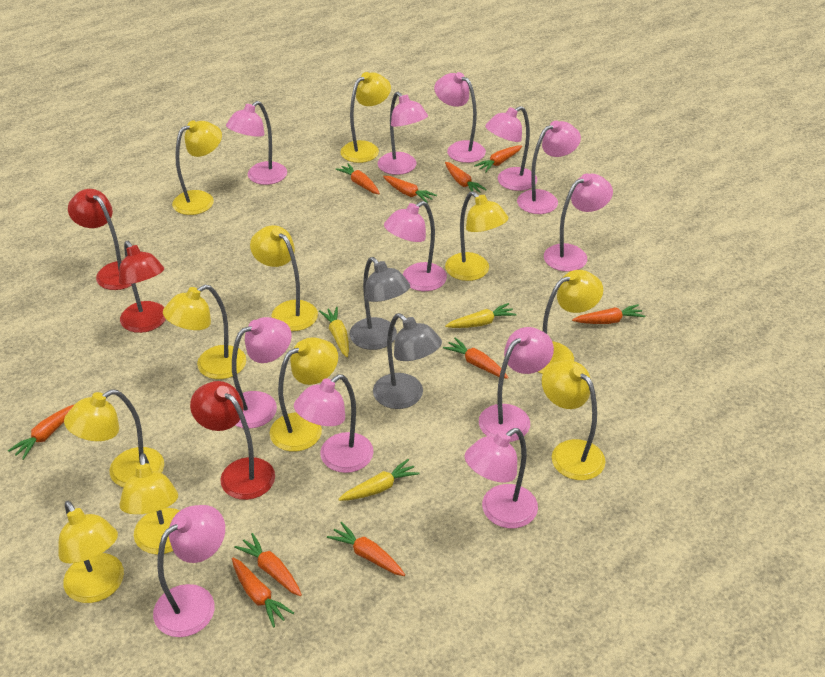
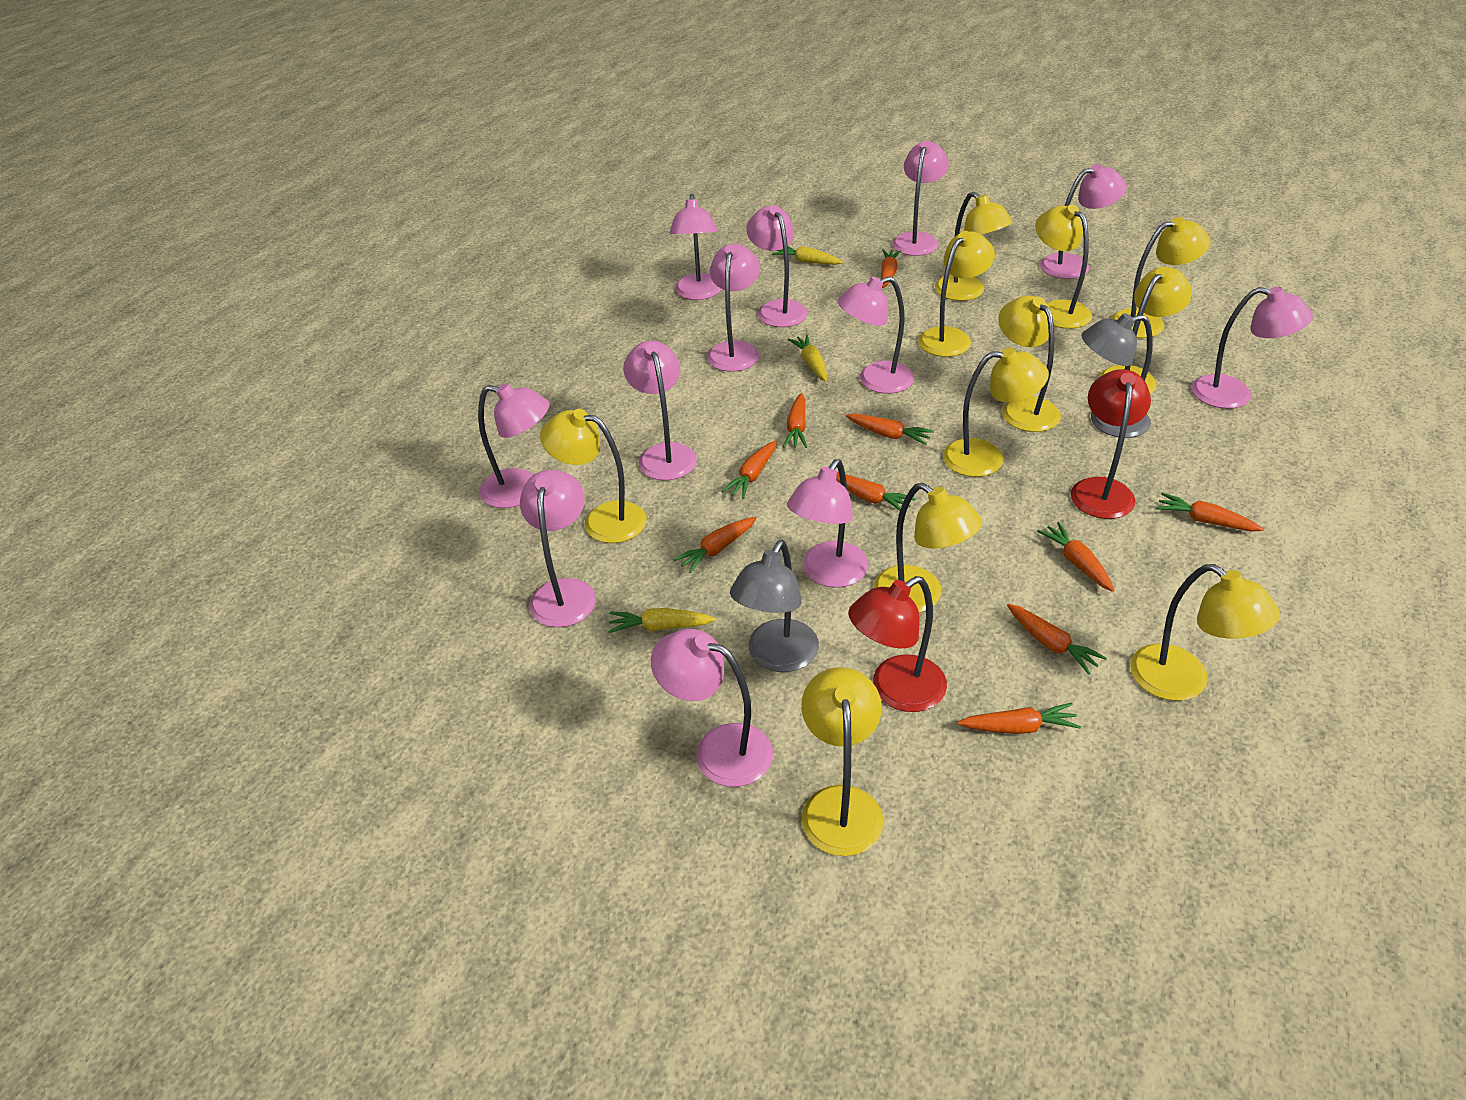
red lamp: [68,189,132,290] [119,241,166,333] [190,381,275,500] = 3 -> [848,576,947,712] [1071,369,1151,519] = 2

